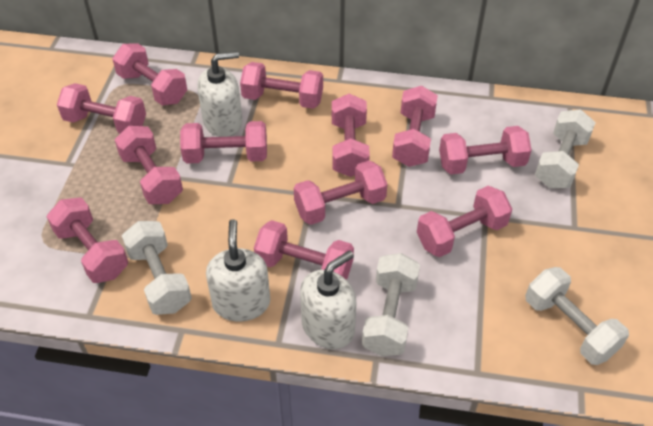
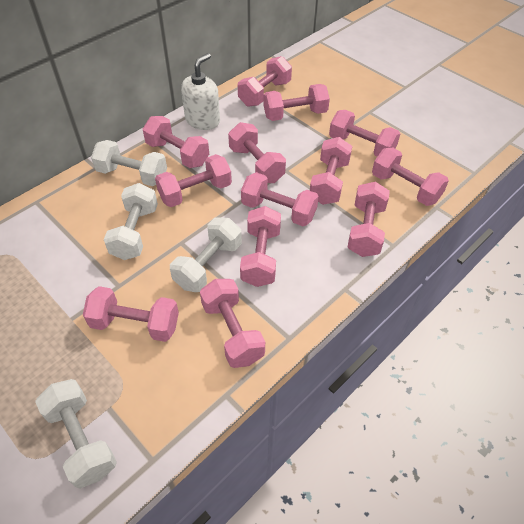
pink dumbbell: [47,198,128,283] [57,83,146,134] [112,43,187,106] [115,126,183,204] [180,121,267,164] [240,62,323,109] [254,220,354,280] [294,161,387,225] [332,94,370,177] [392,86,438,167] [417,186,512,257] [439,126,532,174] = 12 -> [83,286,179,342] [143,116,209,168] [155,154,232,207] [200,279,265,368] [228,122,286,183] [238,56,292,107] [240,206,281,287] [241,172,319,226] [263,84,330,121] [310,137,352,205] [329,110,400,157] [347,182,390,257] [372,147,449,206] = 13
white soap dispenser: [197,51,242,137] [206,219,270,322] [300,250,356,349] = 3 -> [181,53,220,130] = 1

